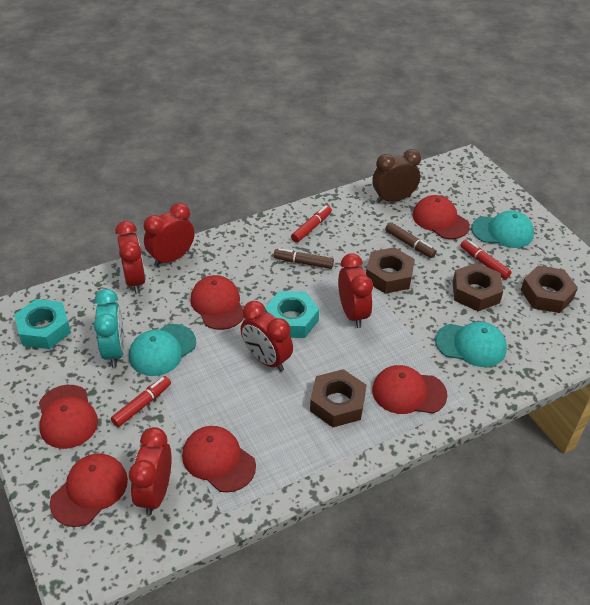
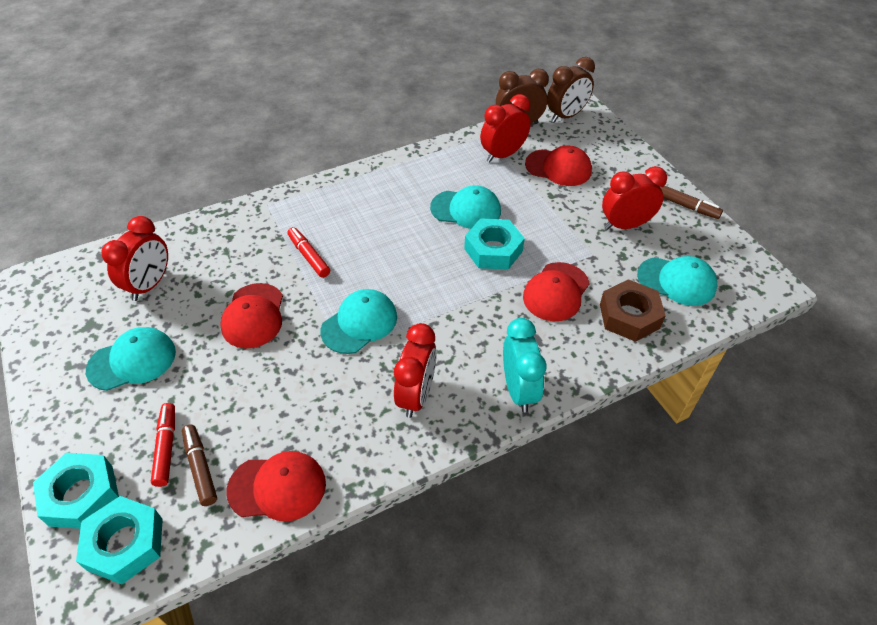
brown clock: [372,149,421,203] = 1 -> [496,69,549,124] [547,57,595,123] = 2
brown nut: [310,369,366,427] [366,247,415,294] [453,263,503,311] [521,265,578,313] = 4 -> [600,279,666,342] = 1
red cap: [39,385,98,449] [50,454,128,527] [182,426,256,492] [190,275,244,330] [372,365,448,414] [413,195,470,239] = 6 -> [220,283,283,349] [227,451,326,522] [523,262,590,321] [525,146,592,186] = 4
red clock: [115,221,146,294] [129,427,172,515] [144,203,195,267] [241,301,293,371] [338,253,373,328] = 5 -> [101,216,168,301] [394,323,437,418] [480,94,531,162] [602,166,667,230] = 4
red marker: [111,376,171,427] [291,205,332,243] [461,240,512,279] = 3 -> [151,403,175,487] [288,227,330,278] = 2
turquoise cap: [129,324,196,376] [435,322,507,367] [471,211,534,248] = 3 -> [86,327,176,391] [321,289,397,354] [430,185,501,229] [637,256,717,306] = 4
turquoise nut: [14,299,71,349] [265,291,319,338] = 2 -> [33,453,119,529] [76,496,163,584] [464,218,525,270] = 3

